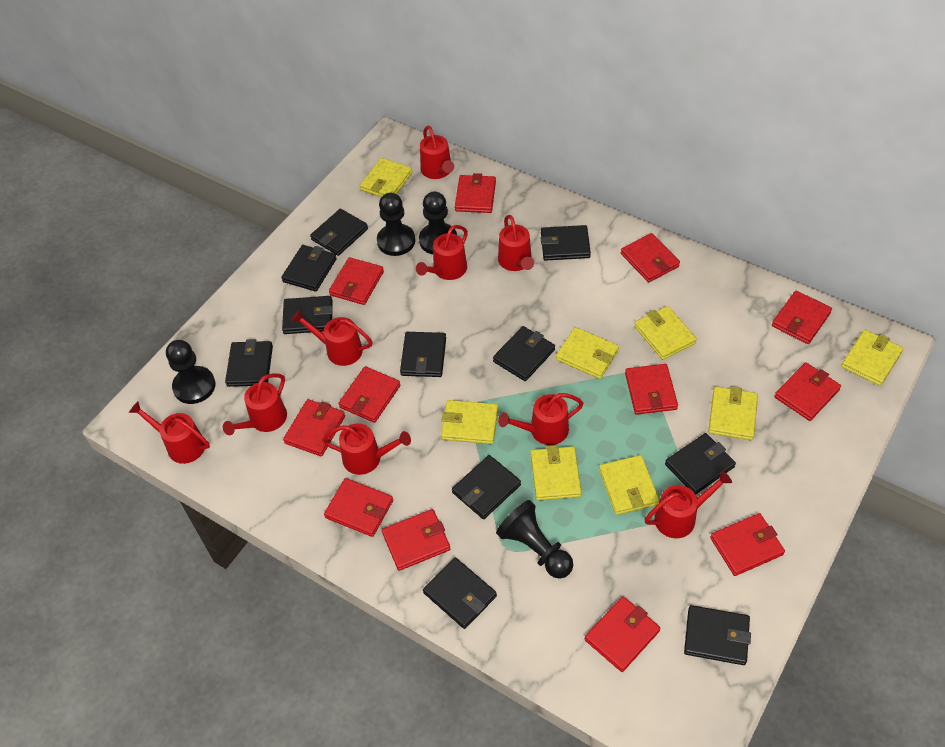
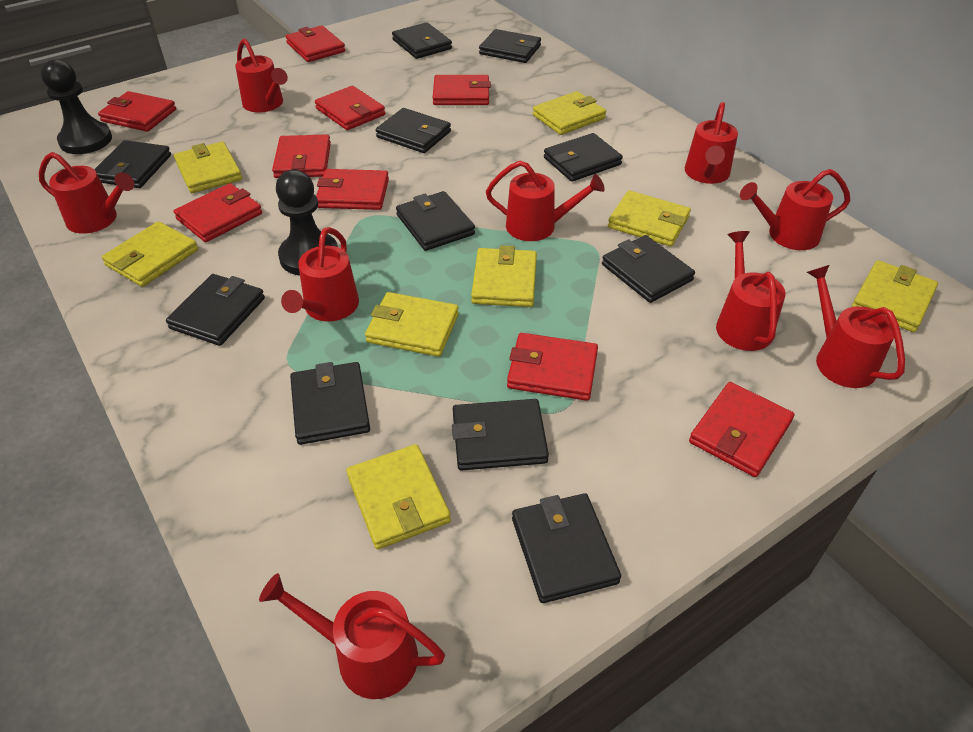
black pawn: [166,340,215,404] [377,193,415,256] [419,191,457,254] [496,500,573,579] = 4 -> [41,59,112,154] [276,170,338,276] = 2
red wallet: [283,399,345,456] [324,478,393,537] [329,257,384,305] [338,366,400,423] [382,509,450,571] [455,173,496,213] [585,597,660,672] [621,233,680,282] [625,364,678,415] [710,513,785,576] [772,291,832,344] [774,362,841,421] = 12 -> [98,91,176,132] [174,183,262,242] [272,134,331,178] [285,25,345,62] [315,86,385,130] [316,169,389,210] [433,75,491,105] [507,333,598,401] [689,382,794,477] = 9

